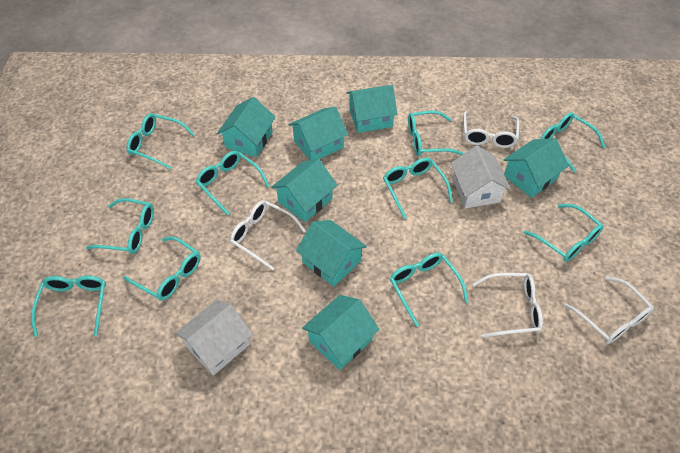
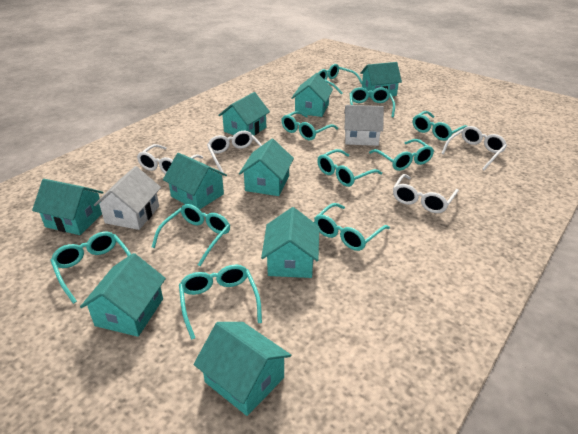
turquoise house: [217,97,276,157] [271,159,337,222] [289,107,348,160] [296,220,367,287] [302,295,380,370] [346,85,398,133] [503,138,569,198] = 7 -> [32,179,104,235] [80,253,166,337] [163,153,227,210] [194,322,291,416] [218,92,270,135] [239,139,294,196] [261,207,319,278] [291,73,333,117] [360,62,402,98] = 9

